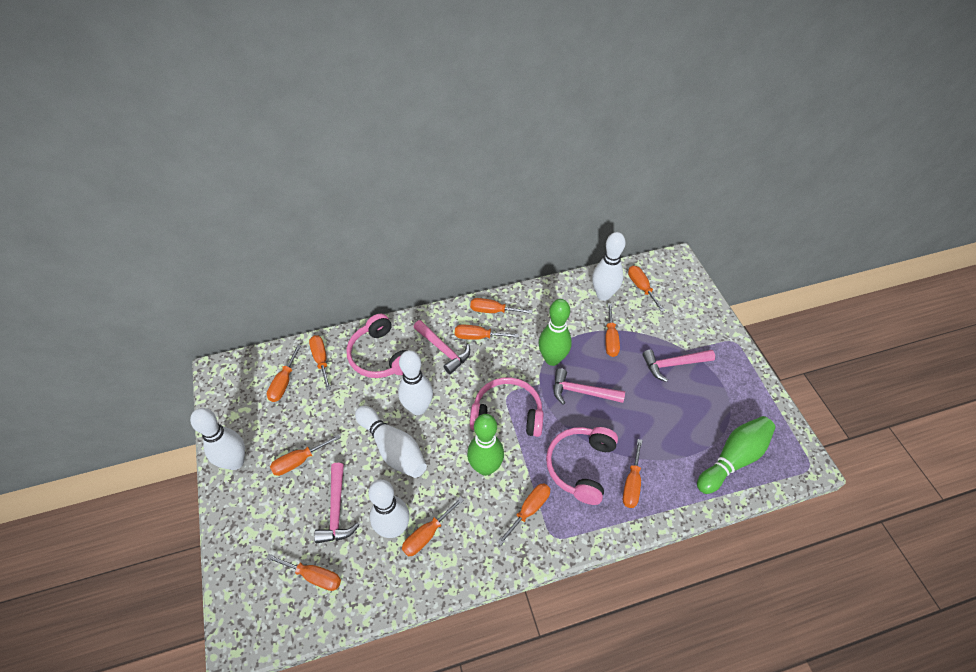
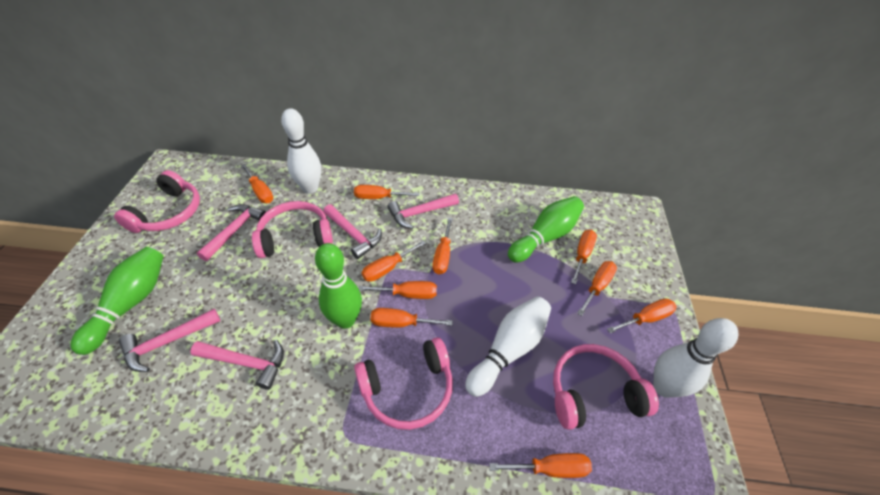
orange screwdriver: [266,554,341,591] [267,345,301,402] [270,434,341,476] [309,335,331,390] [402,497,464,556] [455,325,519,340] [470,298,532,314] [497,483,550,545] [605,303,620,357] [623,439,642,508] [628,266,665,312] = 11 -> [241,164,273,203] [354,185,419,199] [359,281,437,299] [362,240,426,282] [370,308,453,328] [433,218,453,274] [489,453,592,478] [571,230,597,284] [577,261,617,316] [607,298,677,333] = 10
pink hammer: [314,463,359,544] [413,320,470,374] [553,368,625,405] [642,350,715,382] = 4 -> [119,309,220,372] [190,340,284,390] [197,204,266,261] [323,204,382,259] [388,194,459,229] = 5
pink headphones: [346,314,408,378] [470,377,544,437] [546,427,618,505] = 3 -> [114,170,200,233] [252,201,333,258] [354,337,453,430] [553,344,659,430] = 4
white bowling pin: [190,408,245,470] [355,406,427,478] [368,479,410,538] [398,350,433,415] [592,232,626,301] = 5 -> [281,108,321,194] [465,296,551,397] [653,318,738,398] = 3

